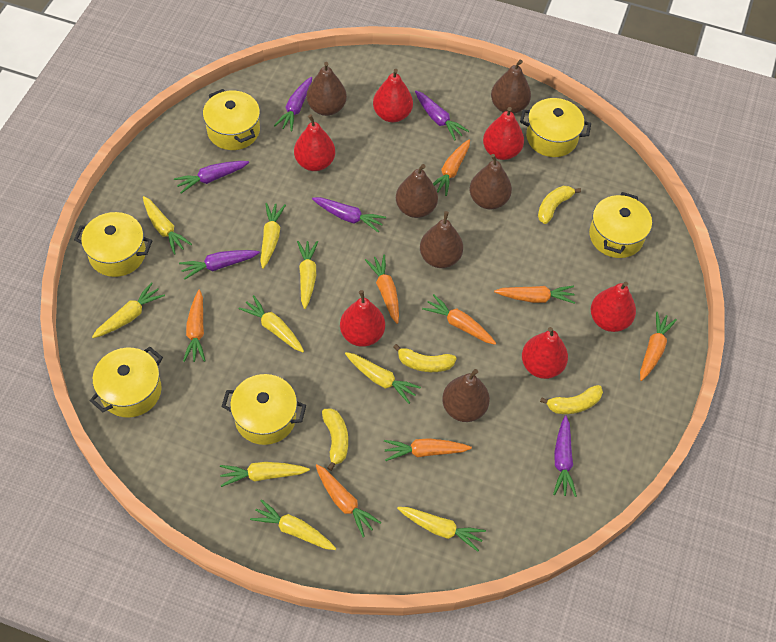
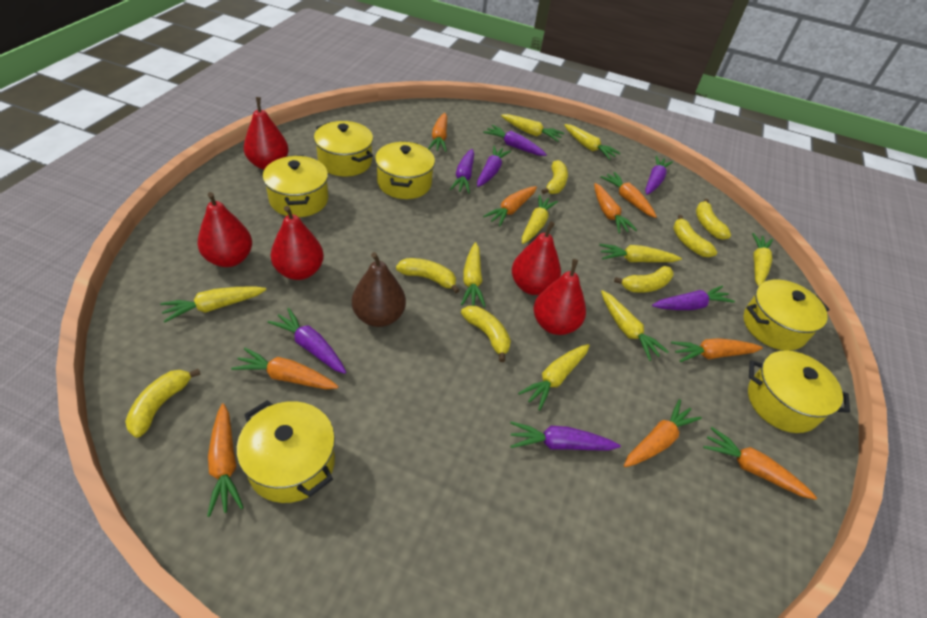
brown pear: [306,62,347,116] [396,164,438,218] [420,211,463,268] [442,369,490,422] [469,154,512,209] [491,60,531,114] = 6 -> [352,252,406,327] = 1
orange carrot: [183,290,206,362] [316,464,381,537] [365,255,399,324] [384,438,472,461] [422,294,496,345] [433,139,470,196] [494,286,575,304] [640,312,677,381] = 8 -> [207,403,244,517] [231,348,339,389] [428,113,447,152] [483,186,537,226] [594,183,637,234] [600,172,657,218] [624,399,702,467] [671,338,763,362] [703,427,817,500] = 9
purple carrot: [174,161,249,193] [179,250,260,280] [274,77,312,132] [312,197,386,232] [415,91,469,141] [553,415,577,497] = 6 -> [268,308,346,374] [450,149,474,194] [477,146,511,187] [483,125,547,156] [510,422,621,451] [645,156,673,195] [652,286,735,310] = 7
red pear: [294,114,335,171] [340,290,385,347] [373,69,413,122] [483,107,524,160] [522,327,568,379] [591,282,636,332] = 6 -> [197,192,252,267] [244,97,289,170] [271,206,324,280] [512,221,561,295] [534,259,586,335] = 5
yellow banana: [322,408,348,471] [393,344,457,372] [538,186,581,224] [540,385,603,414] = 4 -> [125,369,201,438] [396,258,460,293] [461,306,511,362] [542,160,568,194] [614,266,673,293] [673,215,717,257] [696,199,731,240] = 7

